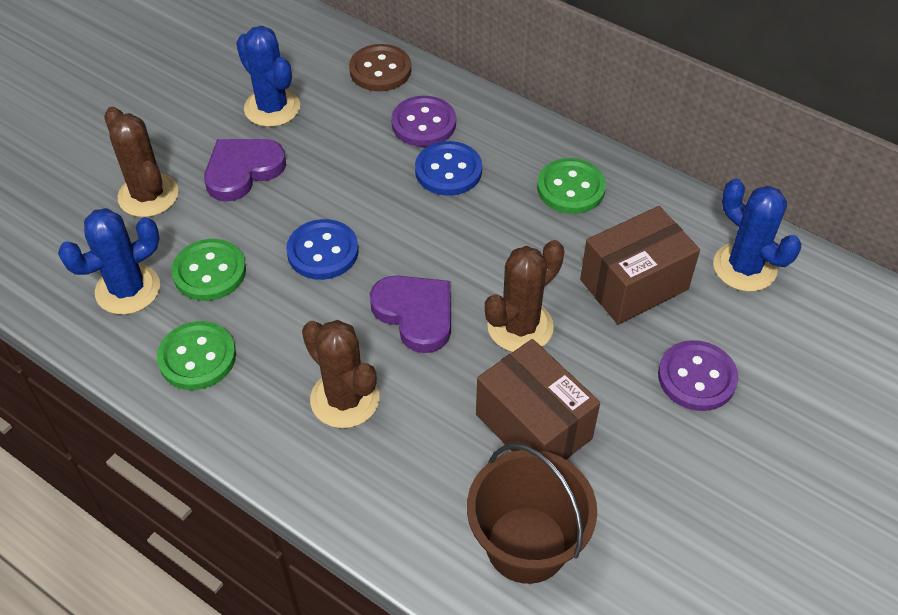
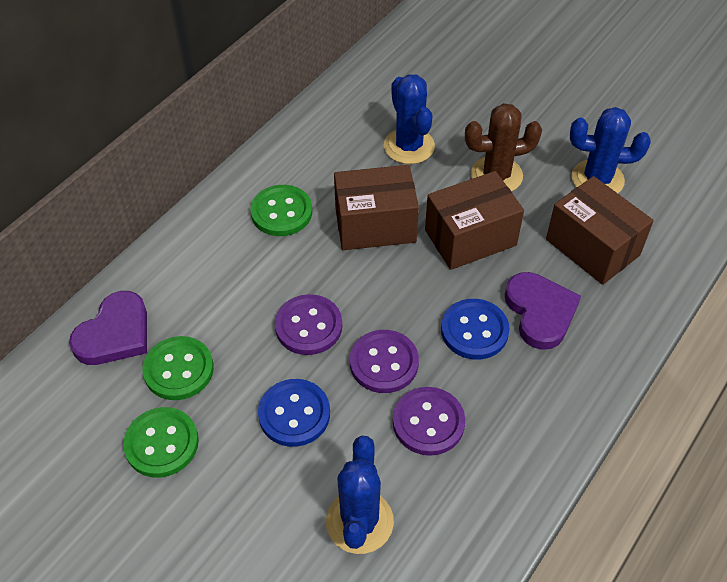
brown box: [476,339,600,460] [580,206,700,324] = 2 -> [334,165,419,250] [425,171,524,270] [546,176,654,285] = 3
brown bucket: [467,443,597,584] = 1 -> none = 0
brown button: [349,44,411,91] = 1 -> none = 0
brown cactus: [104,107,178,217] [302,320,380,428] [485,240,565,352] = 3 -> [465,103,542,191] = 1
purple button: [391,96,456,147] [658,340,738,411] = 2 -> [275,294,342,355] [350,330,419,393] [393,387,465,456] = 3

